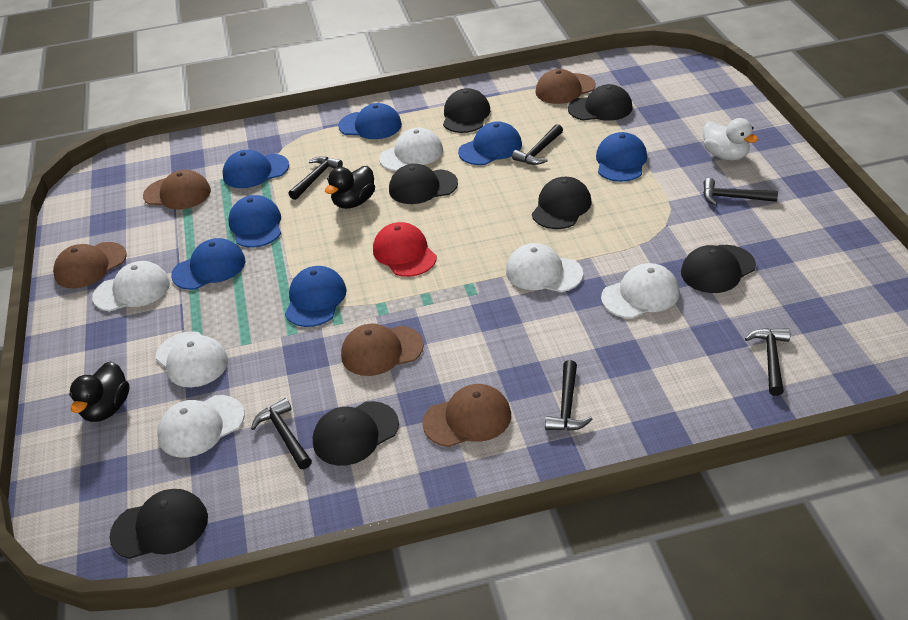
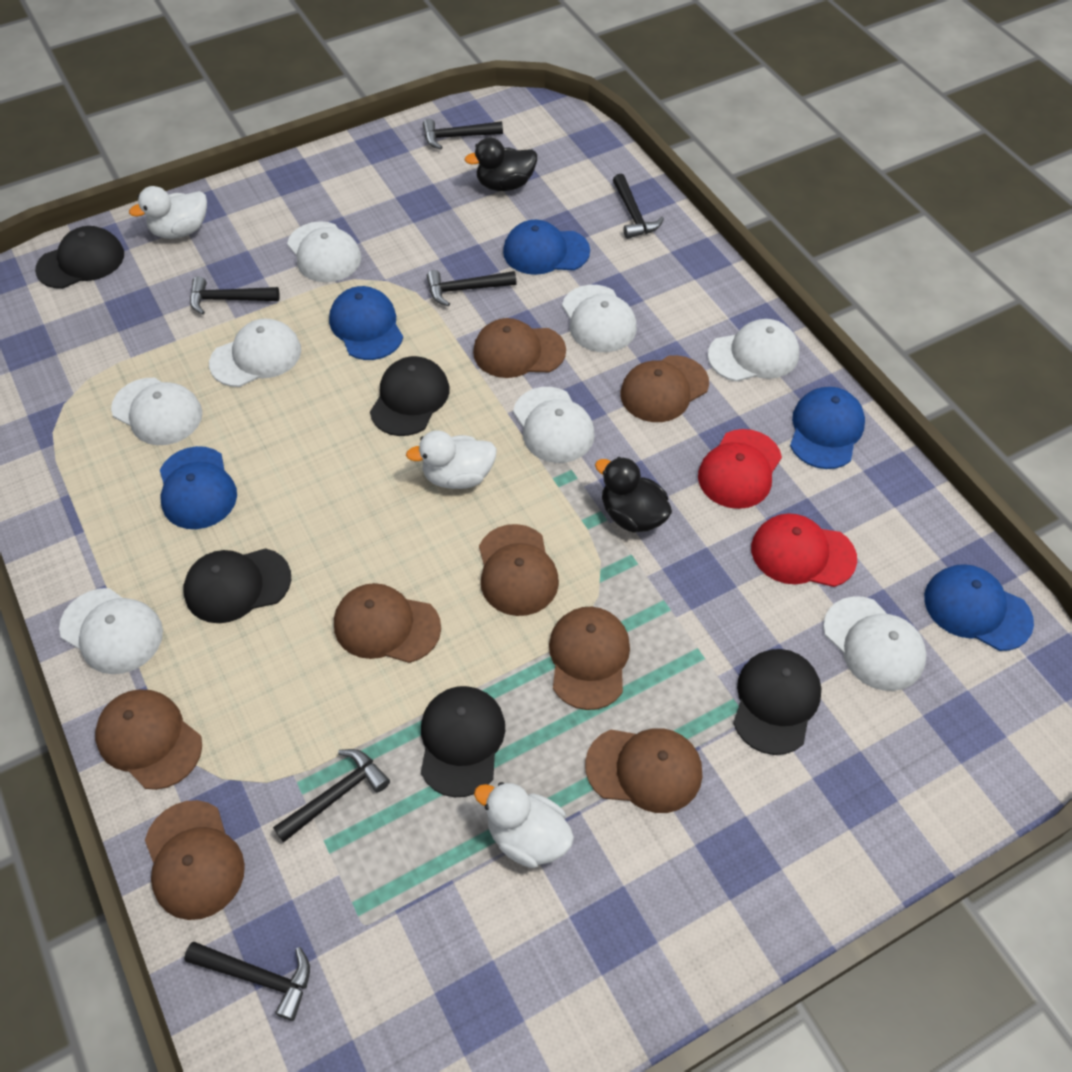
black cap: [109,489,208,559] [313,401,399,466] [389,164,458,204] [443,88,490,133] [532,177,592,229] [568,84,633,121] [681,245,756,293] = 7 -> [35,226,124,289] [184,548,291,623] [370,356,449,436] [421,686,505,797] [733,649,821,755] = 5
blue cap: [171,238,245,290] [222,150,289,188] [228,195,281,248] [285,266,347,327] [338,103,402,139] [458,121,522,165] [596,132,647,182] = 7 -> [160,446,237,529] [329,286,403,360] [503,220,590,275] [790,387,865,469] [924,564,1034,651] = 5
brown cap: [53,242,127,288] [143,170,211,210] [341,324,424,376] [422,384,511,447] [535,69,596,104] = 5 -> [95,689,202,790] [145,800,245,920] [334,583,441,663] [473,318,566,378] [479,524,559,616] [549,607,630,710] [585,728,702,813] [620,355,709,422] = 8
red cap: [373,222,437,277] = 1 -> [698,429,782,509] [751,513,857,587] = 2
white cap: [92,261,170,311] [156,331,228,387] [158,395,245,458] [379,128,443,171] [506,243,583,292] [601,263,679,318] = 6 -> [59,588,163,674] [111,378,202,445] [209,319,301,387] [287,221,361,282] [513,387,595,463] [562,285,637,352] [708,319,799,382] [823,596,927,691] = 8
white duck: [703,118,758,160] = 1 -> [129,186,207,239] [406,430,497,489] [474,782,574,868] = 3

